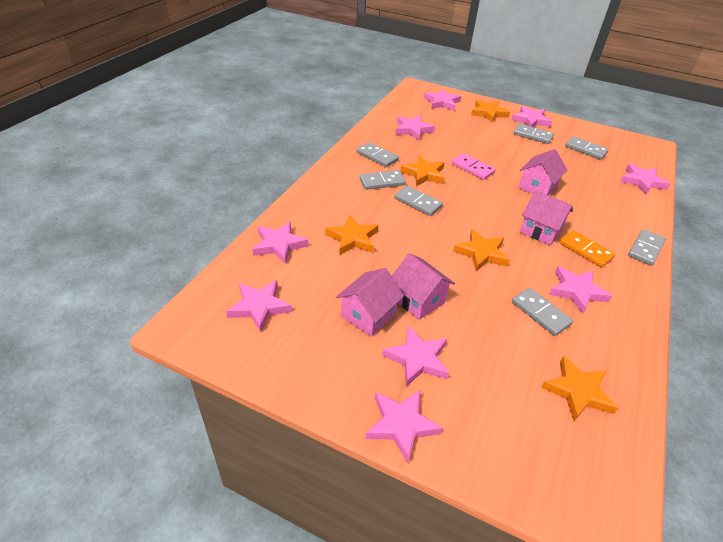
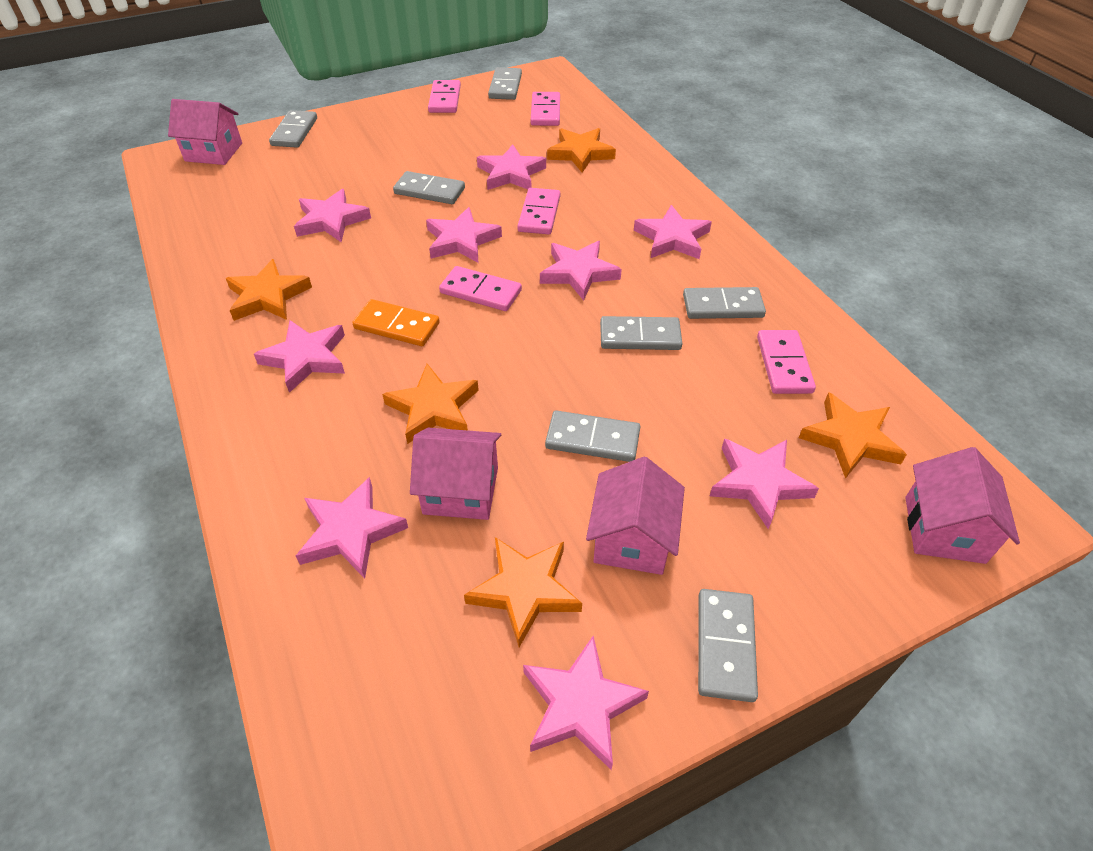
pink domino: [451,153,496,180] = 1 -> [428,80,461,113] [439,266,522,311] [518,188,560,234] [531,92,560,126] [757,330,816,394] = 5

